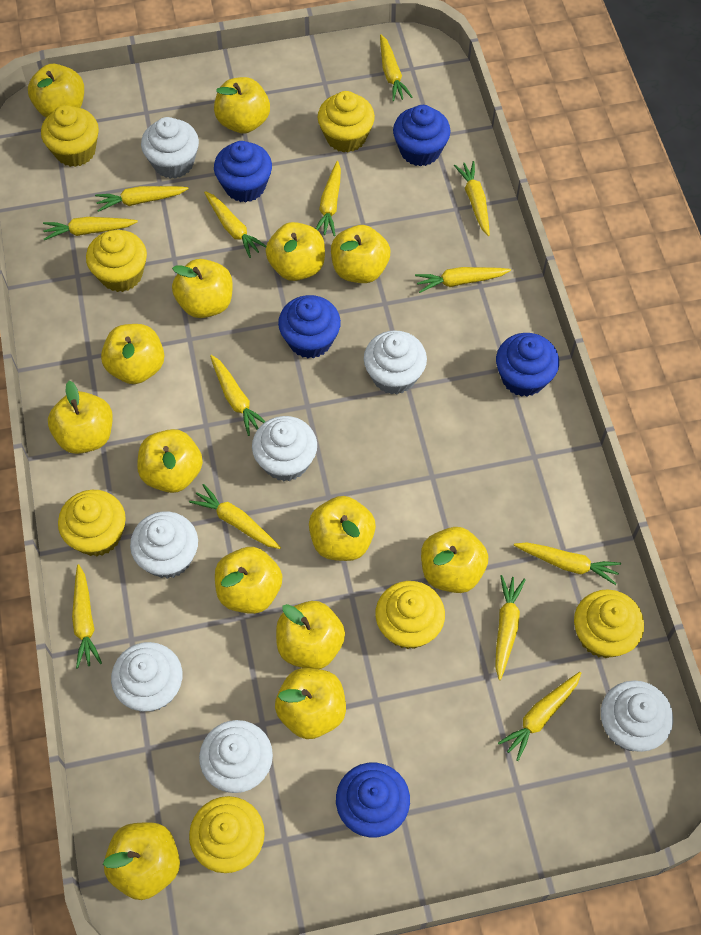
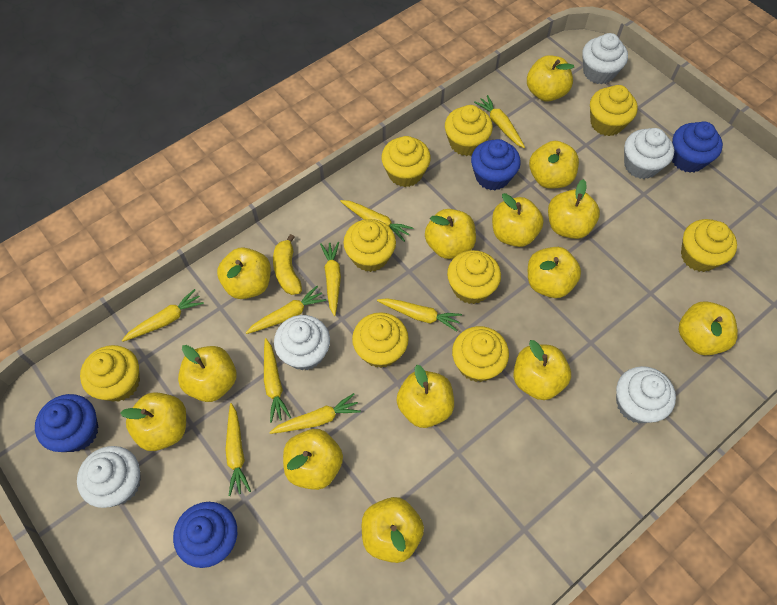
blue cupcake: [214,141,272,203] [278,295,341,359] [336,763,410,837] [393,105,451,167] [496,333,559,397] = 5 -> [35,394,98,452] [173,502,237,568] [471,139,521,190] [672,122,723,173] = 4
white cupcake: [111,642,182,712] [130,511,198,579] [141,117,199,179] [199,720,273,793] [252,416,317,481] [364,330,427,394] [601,680,673,752] = 7 -> [77,446,141,508] [274,315,330,370] [582,33,628,84] [616,366,676,423] [624,128,674,179] = 5
yellow banana: none = 0 -> [273,234,302,295] = 1
yellow carrot: [43,217,138,240] [72,564,102,669] [95,186,189,212] [189,484,281,549] [204,191,266,258] [210,355,265,436] [316,161,341,236] [380,34,412,101] [415,267,511,293] [454,161,490,236] [495,575,526,680] [498,672,581,761] [514,542,621,585] = 13 -> [122,289,204,342] [225,403,251,496] [246,286,327,334] [264,338,291,423] [269,393,361,434] [320,242,341,316] [340,200,413,242] [377,298,462,331] [474,95,525,148] = 9
yellow cupcake: [41,105,99,167] [58,490,126,556] [86,230,147,292] [189,796,265,873] [318,91,375,153] [375,581,445,649] [574,589,644,658] = 7 -> [80,345,140,402] [343,219,396,272] [352,312,409,368] [381,136,431,187] [445,105,493,156] [447,250,501,304] [452,326,509,382] [590,85,638,136] [681,219,737,272] = 9

